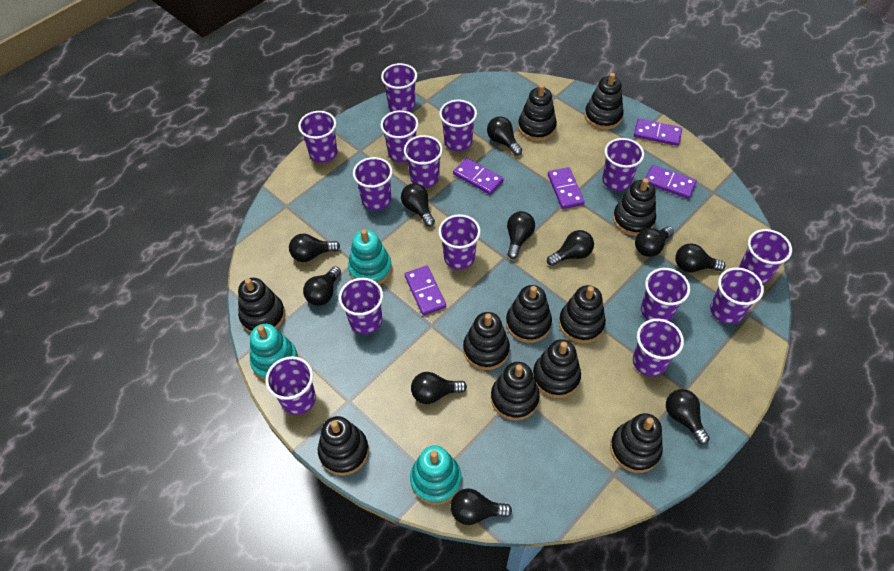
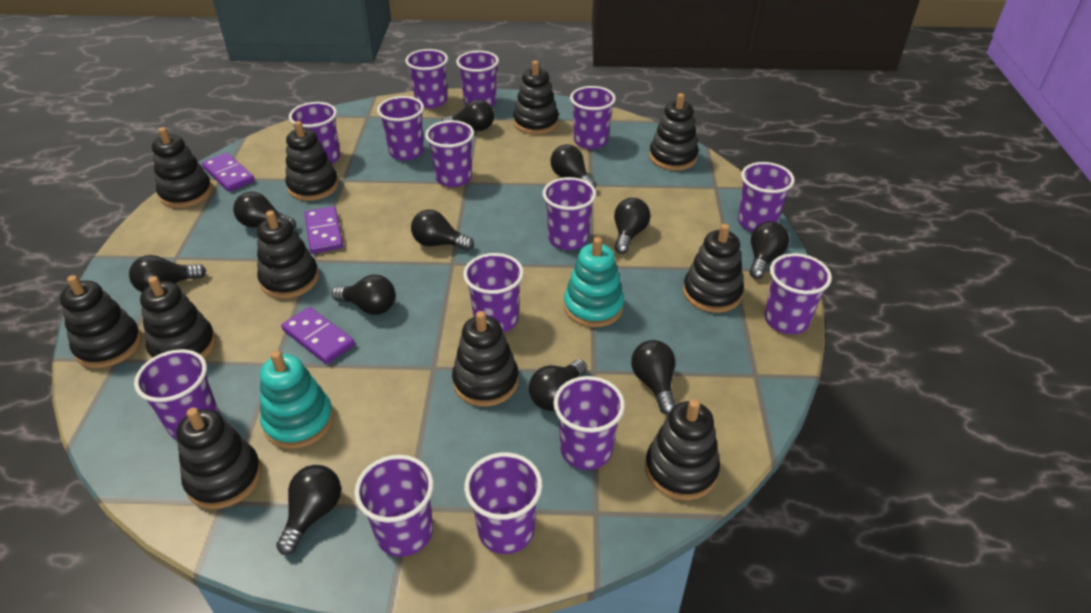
purple domino: [405,266,446,315] [453,158,503,195] [548,167,585,209] [634,119,682,146] [646,165,697,199] = 5 -> [202,153,255,192] [281,307,355,364] [304,206,343,254] = 3
turquoise stacking toy: [250,324,298,381] [348,229,392,284] [410,445,461,505] = 3 -> [260,351,334,449] [564,237,624,327] = 2

